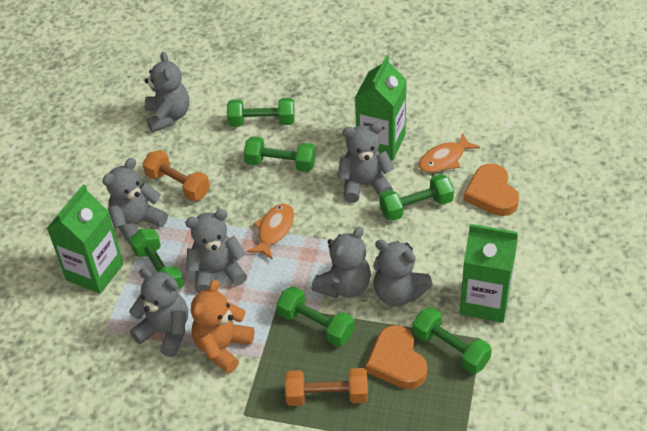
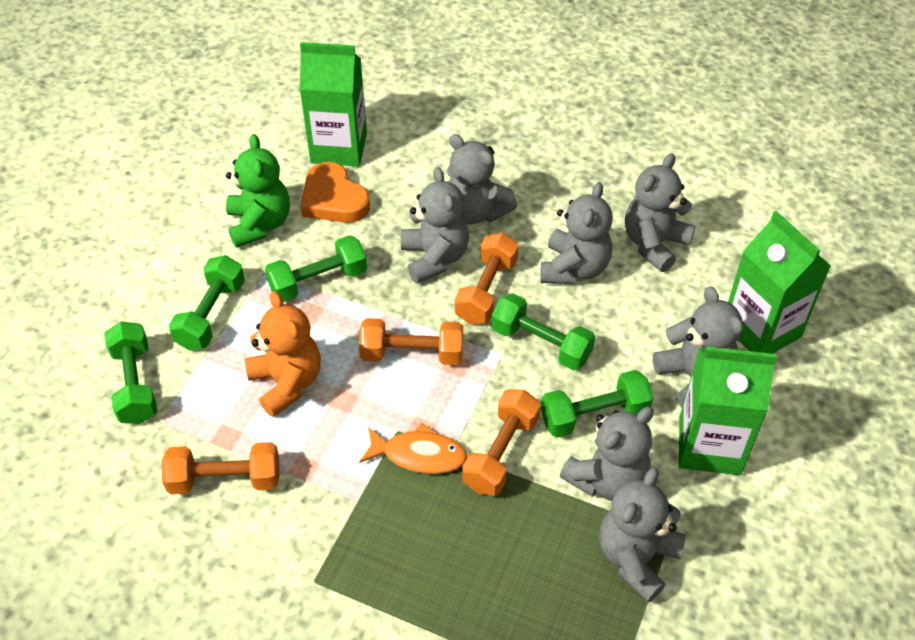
green dumbbell: [130,229,184,290] [227,98,295,127] [244,136,316,172] [276,286,355,347] [380,174,454,221] [412,307,492,374] = 6 -> [104,321,157,424] [169,255,245,351] [265,235,367,302] [491,293,595,370] [541,370,653,438] = 5
green teddy bear: none = 0 -> [226,134,290,248] = 1
orange dumbbell: [142,150,210,201] [285,368,368,406] = 2 -> [162,442,280,495] [359,318,463,365] [455,233,519,324] [462,389,541,496] = 4
orange fish: [247,204,294,260] [419,133,480,173] = 2 -> [359,423,467,474] = 1
orange heart: [366,325,427,389] [464,164,519,216] = 2 -> [301,162,370,223] = 1

